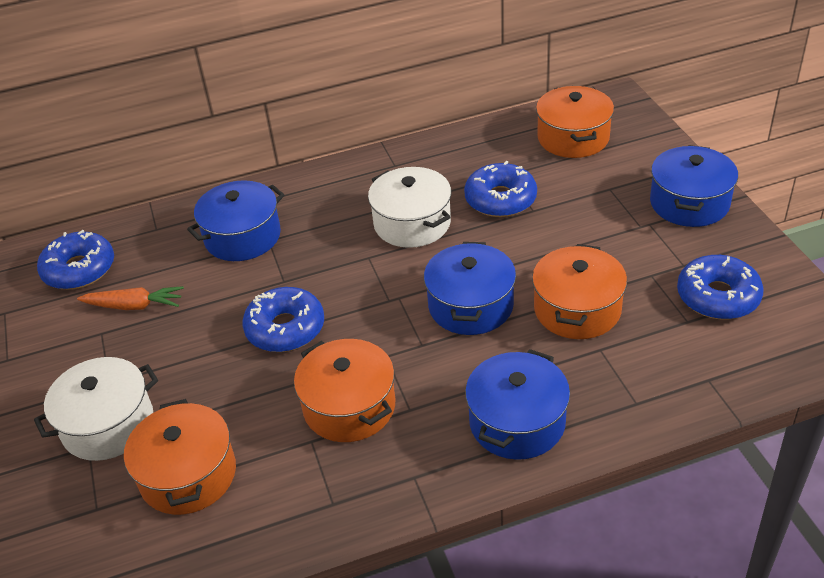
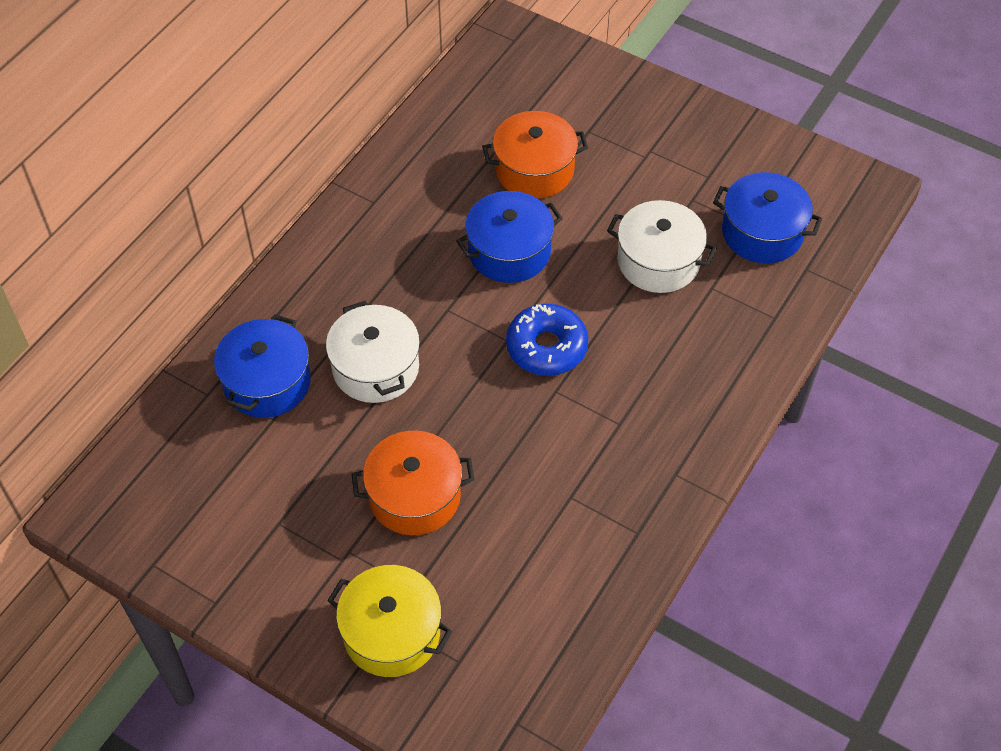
blue donut: [37,230,114,290] [242,287,324,352] [464,161,537,217] [677,255,764,319] = 4 -> [506,304,588,376] = 1
blue pot: [187,180,285,261] [424,242,516,335] [465,349,570,460] [650,145,738,227] = 4 -> [214,314,311,418] [456,191,563,283] [713,172,822,263] = 3
orange carrot: [77,286,184,310] = 1 -> none = 0
orange pot: [124,399,236,515] [294,339,396,442] [532,244,627,339] [536,86,614,158] = 4 -> [352,430,474,535] [482,111,588,199] = 2
yellow pot: none = 0 -> [327,565,452,677] = 1

